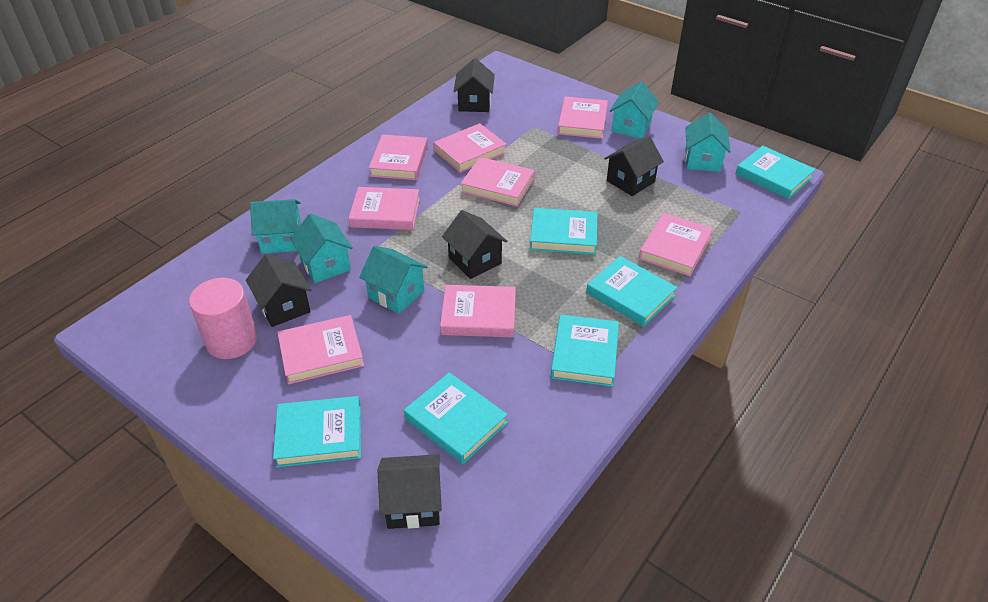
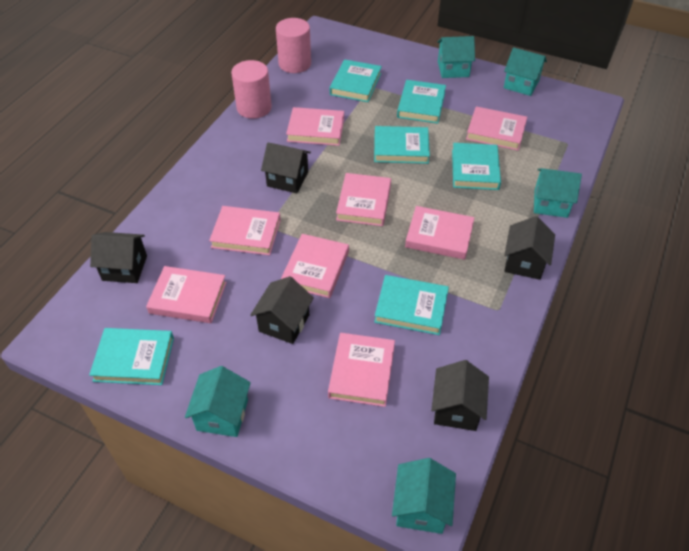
pink cylinder: [189,278,257,359] = 1 -> [231,60,272,119] [276,18,311,73] = 2

